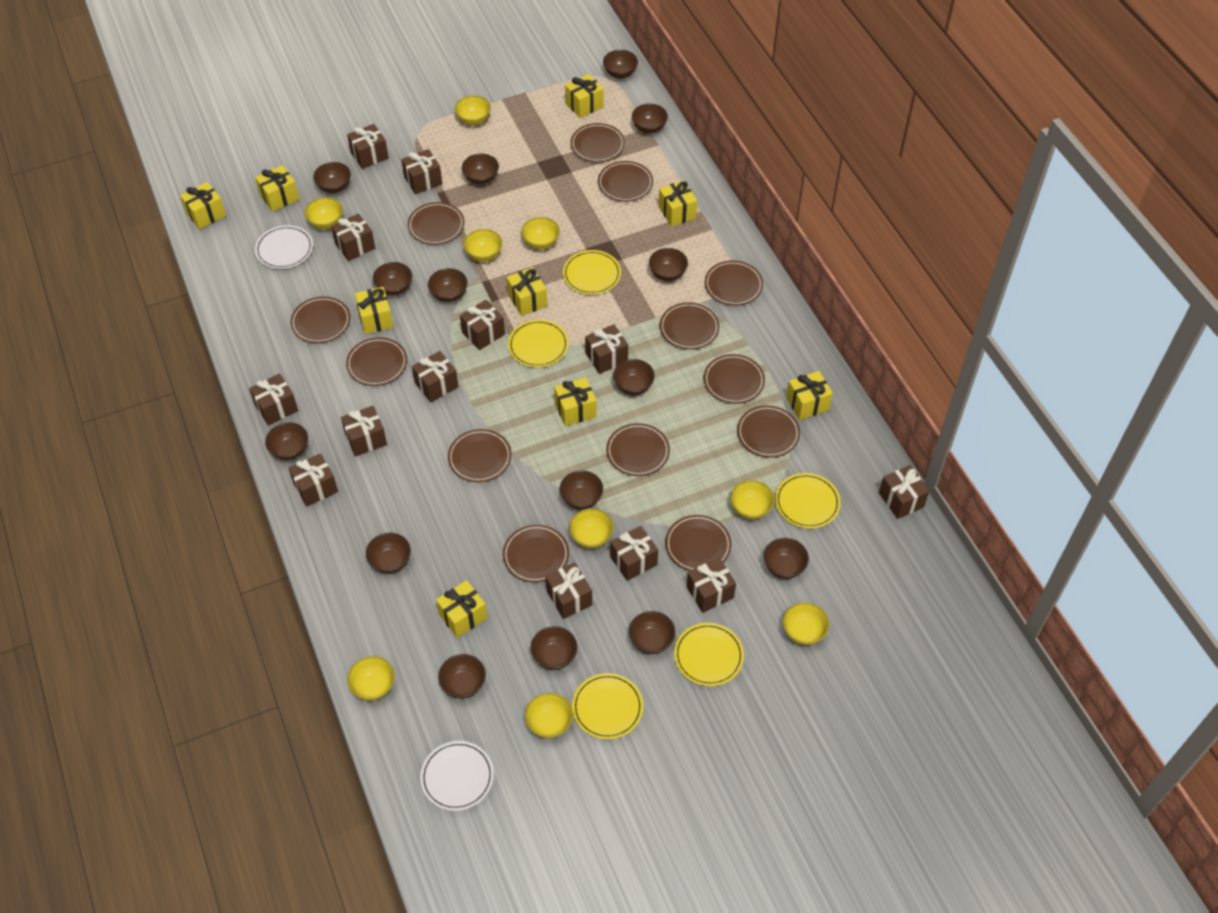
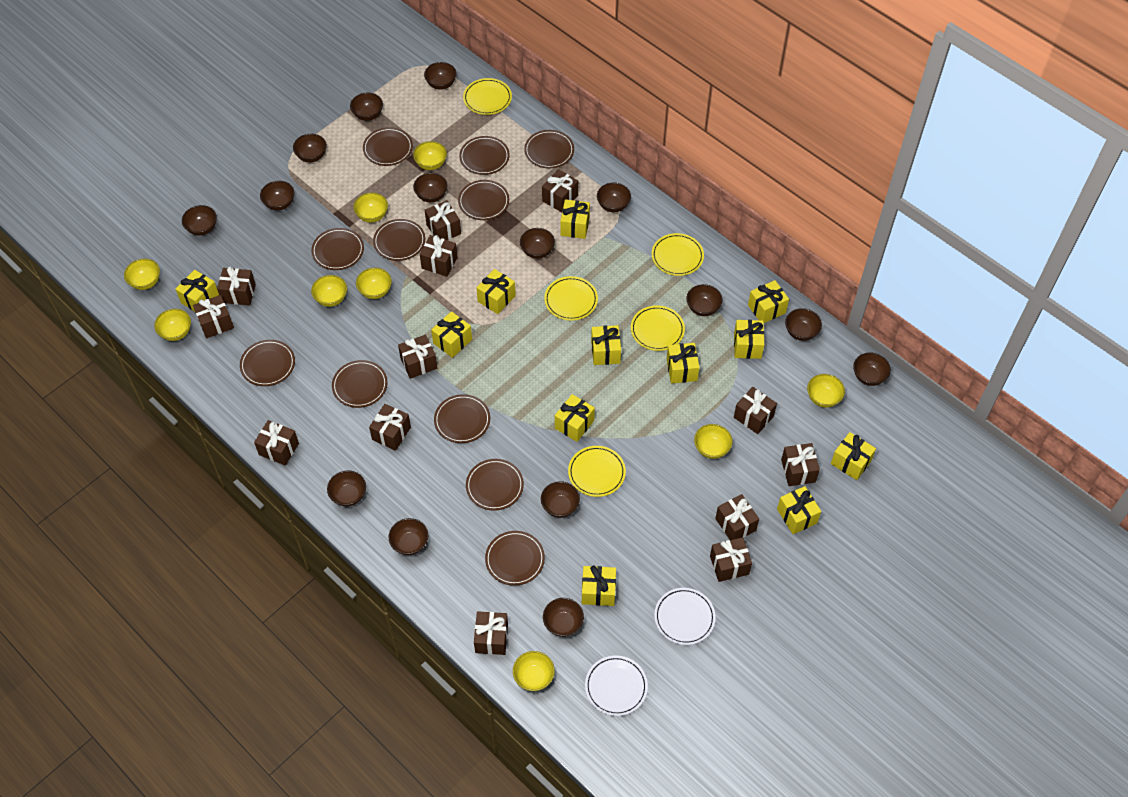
brown plate: [290,296,351,343] [346,337,407,386] [407,202,465,245] [448,429,512,482] [503,525,569,583] [570,123,625,162] [598,161,653,202] [606,423,670,476] [660,302,720,350] [665,515,732,571] [703,354,765,404] [705,260,763,306] [737,405,800,458] = 13 -> [240,340,295,386] [311,228,364,270] [332,360,388,408] [363,127,413,166] [373,219,425,261] [434,394,490,443] [458,180,509,220] [459,136,510,175] [466,459,524,511] [485,531,545,586] [524,130,574,168] = 11
yellow gift: [180,182,226,229] [255,165,299,212] [355,287,393,334] [436,580,488,638] [507,267,547,316] [554,377,597,426] [565,74,604,118] [658,180,697,227] [786,371,833,420] = 9 -> [175,270,219,311] [431,311,472,358] [476,269,516,314] [555,394,595,442] [560,199,590,239] [582,566,616,606] [591,325,621,365] [667,343,700,384] [734,320,764,359] [748,280,789,323] [777,486,821,534] [831,432,876,480] = 12

